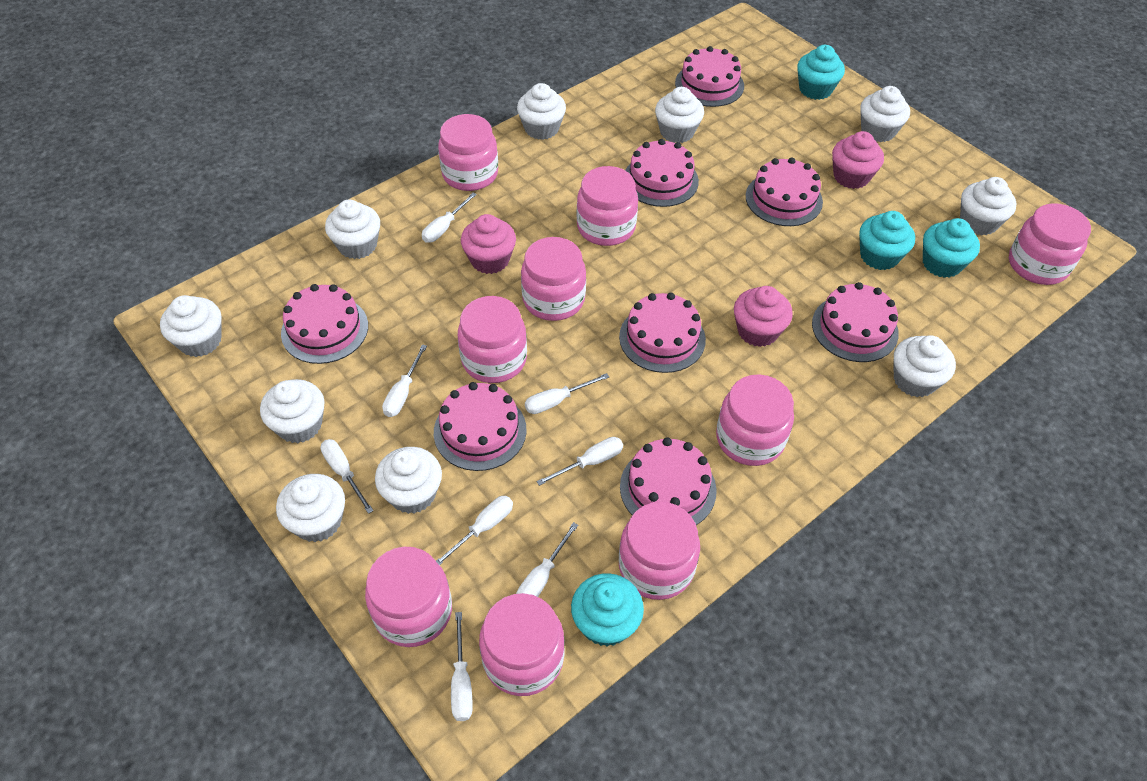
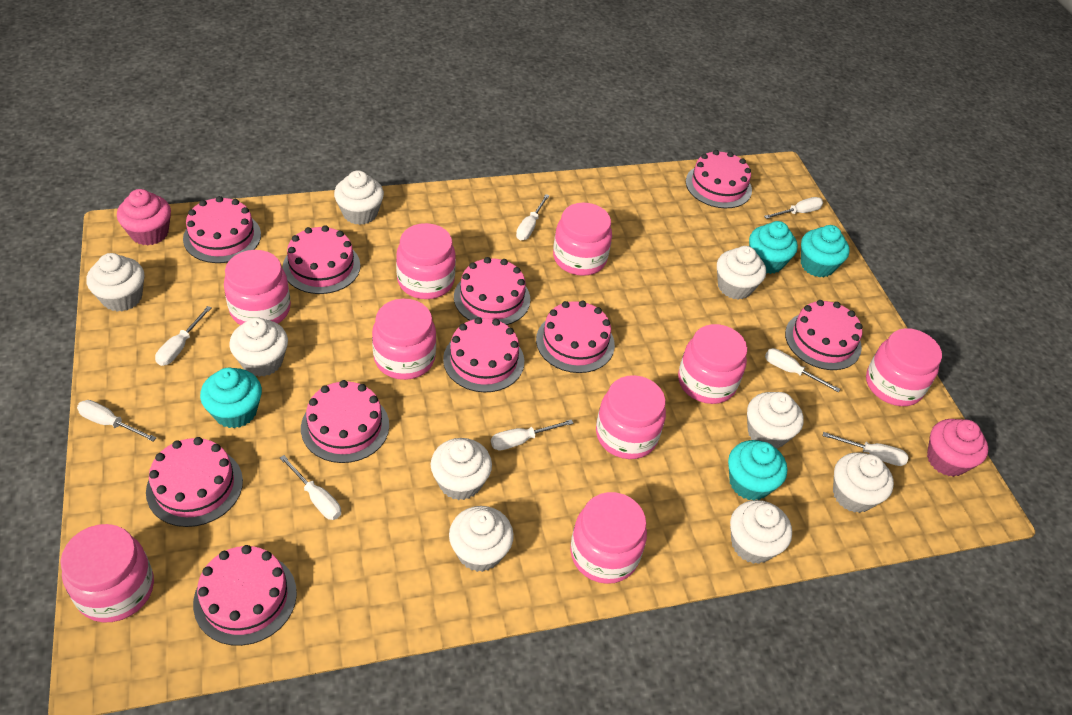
pink cake: [281,284,368,364] [434,382,527,471] [619,293,706,373] [620,437,717,525] [625,139,699,207] [675,46,744,107] [746,157,823,226] [812,282,899,362] = 8 -> [146,437,243,527] [183,196,261,263] [193,545,297,646] [283,225,360,294] [301,380,389,463] [443,317,524,392] [454,257,530,325] [536,301,615,373] [686,150,752,208] [785,300,863,370] = 10
pink cupcake: [461,214,516,274] [734,286,793,347] [832,131,884,189] = 3 -> [117,189,171,246] [927,419,988,477] = 2
white cupcake: [160,295,222,357] [260,379,324,443] [276,474,345,542] [325,200,380,259] [375,447,442,514] [517,83,566,140] [655,87,704,143] [860,86,910,142] [893,335,956,397] [960,177,1017,235] = 10 -> [86,253,144,311] [229,317,288,377] [334,170,384,225] [430,438,492,500] [449,506,514,572] [717,246,766,300] [730,500,792,564] [747,392,804,449] [833,452,894,513] = 9

